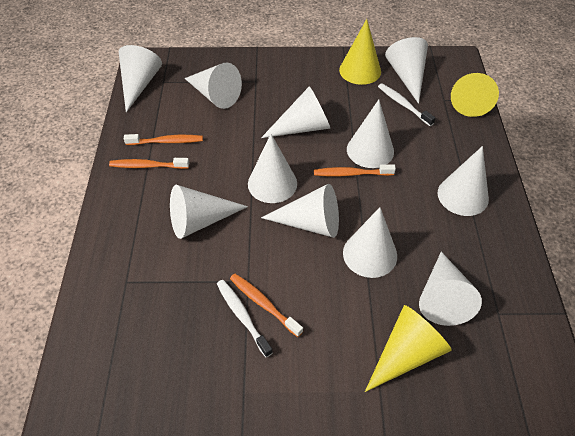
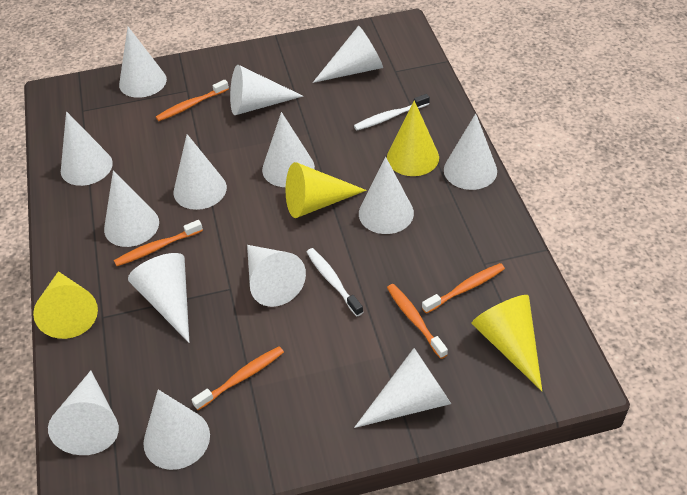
orange toothbrush: [109,158,189,169] [124,134,203,145] [230,274,303,337] [314,164,396,176] = 4 -> [114,220,203,266] [156,80,229,121] [192,346,284,410] [387,284,448,359] [422,263,505,314] = 5
white cone: [119,45,162,112] [170,185,248,239] [185,63,242,109] [248,134,297,203] [261,86,330,138] [261,184,339,238] [343,207,397,278] [347,100,394,168] [385,37,428,104] [419,252,482,326] [438,146,489,216] = 11 -> [48,371,119,455] [61,111,113,186] [104,171,159,247] [119,27,167,98] [128,253,189,343] [143,390,210,470] [173,134,227,210] [230,65,303,115] [247,245,306,307] [262,112,315,187] [313,26,383,83] [354,348,451,428] [359,157,414,234] [444,113,497,190] = 14
yellow cone: [339,19,381,85] [365,305,452,392] [451,73,499,117] = 3 -> [33,271,98,339] [286,162,367,218] [387,101,439,176] [472,295,542,391] = 4

